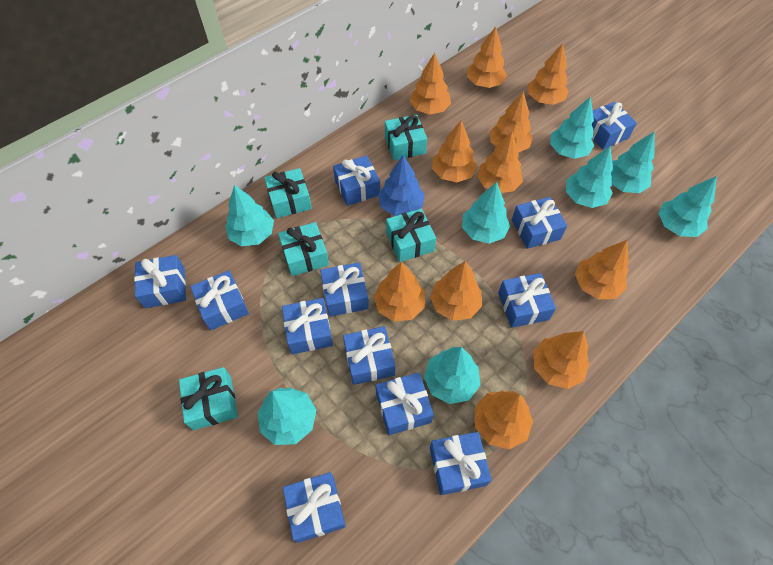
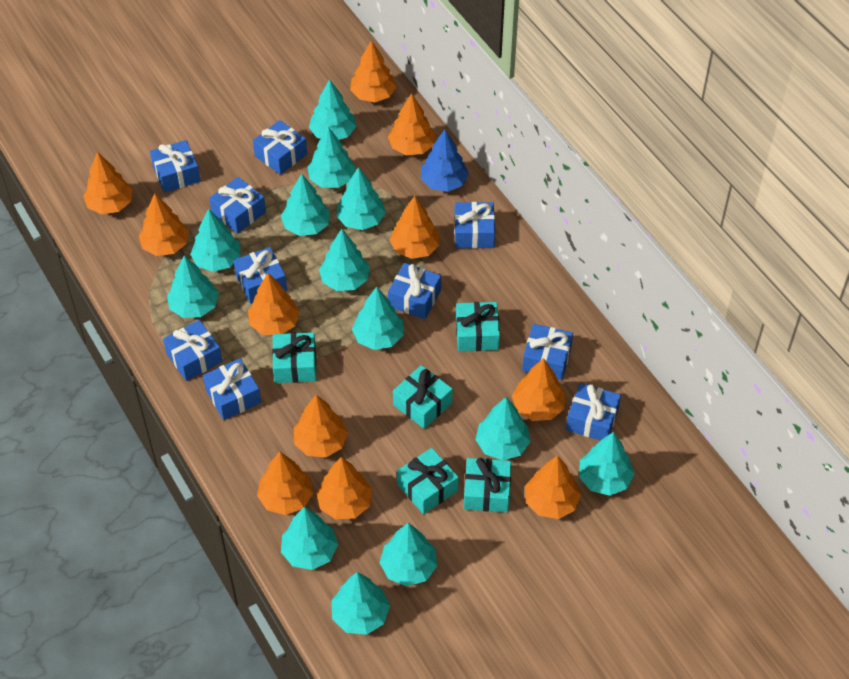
blue gift: [134,255,186,308] [190,270,249,330] [282,298,333,354] [283,472,346,543] [320,262,369,317] [333,155,380,206] [343,326,395,385] [376,372,434,435] [430,432,492,495] [498,273,556,328] [512,197,567,249] [591,102,637,150] = 12 -> [150,140,201,193] [163,320,223,381] [203,358,261,420] [209,177,266,234] [233,247,287,304] [253,120,307,175] [388,263,441,319] [454,202,495,248] [522,324,573,380] [566,383,621,441] = 10
turquoise tree: [225,185,274,247] [258,387,316,445] [424,347,480,404] [462,182,510,244] [550,96,594,159] [566,146,613,208] [611,131,655,193] [658,176,717,237] = 8 -> [167,255,219,318] [190,208,241,272] [281,173,330,236] [281,507,338,570] [307,126,356,188] [309,79,356,140] [319,229,370,291] [331,572,390,635] [336,167,386,230] [352,287,404,350] [380,523,438,586] [475,397,531,460] [579,432,635,496] = 13

